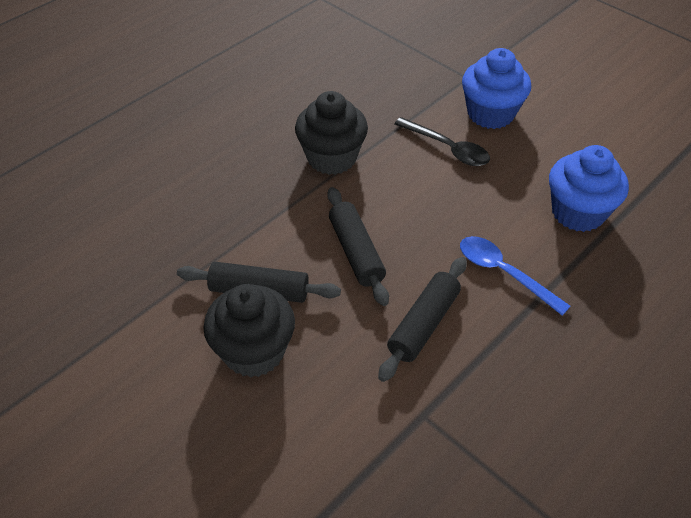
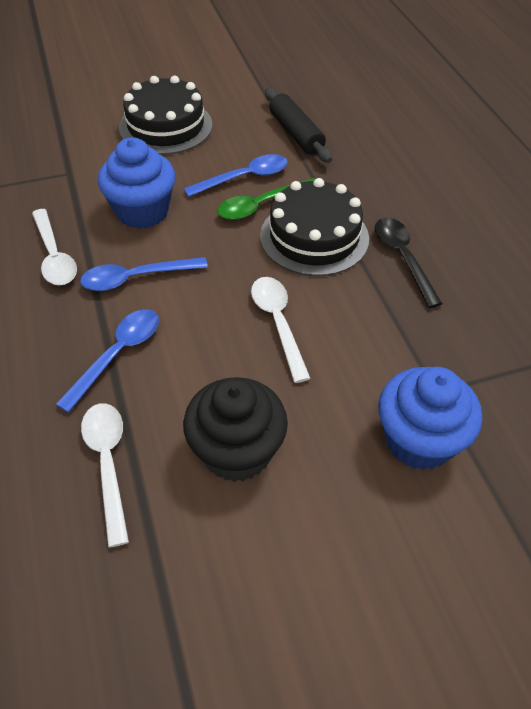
black cake: none = 0 -> [119,76,212,155] [260,178,369,276] = 2
black cupcake: [203,284,295,378] [295,91,368,175] = 2 -> [183,377,288,482] = 1
black rolling pin: [177,262,341,303] [327,187,389,306] [378,257,467,382] = 3 -> [265,88,332,163] = 1
blue spoon: [460,236,570,315] = 1 -> [56,309,159,413] [80,257,208,291] [184,154,288,197] = 3
green spoon: none = 0 -> [217,178,315,220] = 1
white spoon: none = 0 -> [32,209,77,285] [81,403,129,547] [251,277,311,383] = 3

